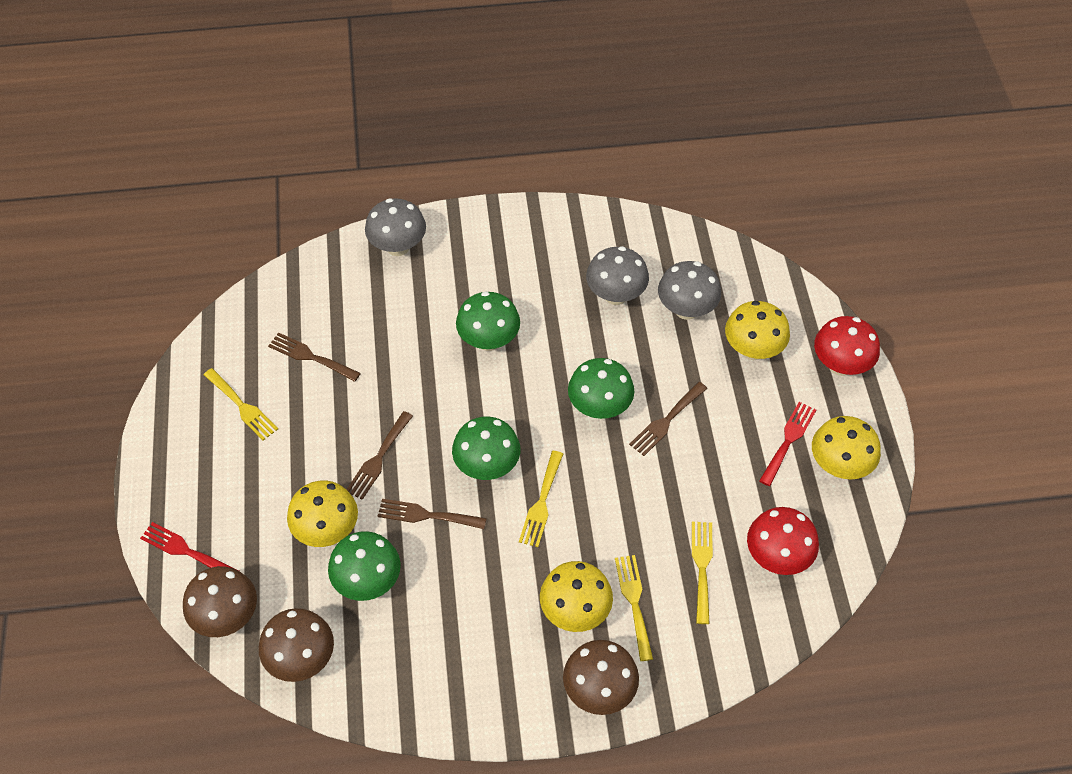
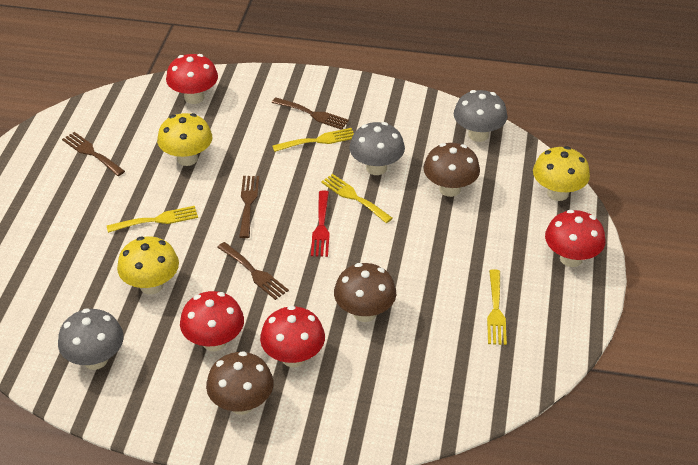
green mushroom: [328,531,401,601] [452,417,520,480] [456,291,520,351] [568,358,634,419] = 4 -> none = 0
red fork: [140,522,239,571] [759,402,816,486] = 2 -> [311,191,330,257] = 1
red mushroom: [747,507,819,575] [814,316,880,376] = 2 -> [166,54,218,104] [180,291,244,351] [260,306,325,367] [545,210,606,267] = 4
yellow mushroom: [287,480,358,547] [540,561,613,632] [725,301,790,360] [812,416,881,479] = 4 -> [117,237,179,294] [157,113,212,166] [533,146,590,201] = 3

